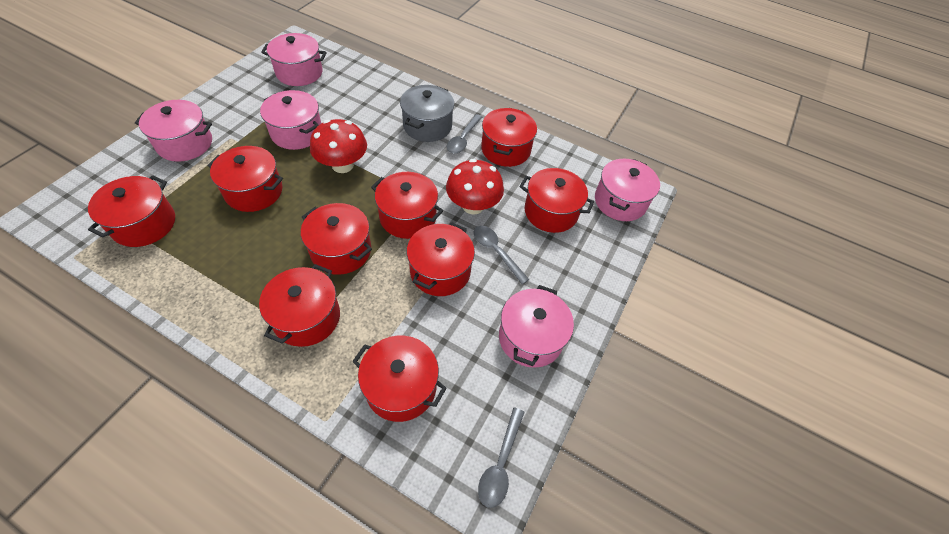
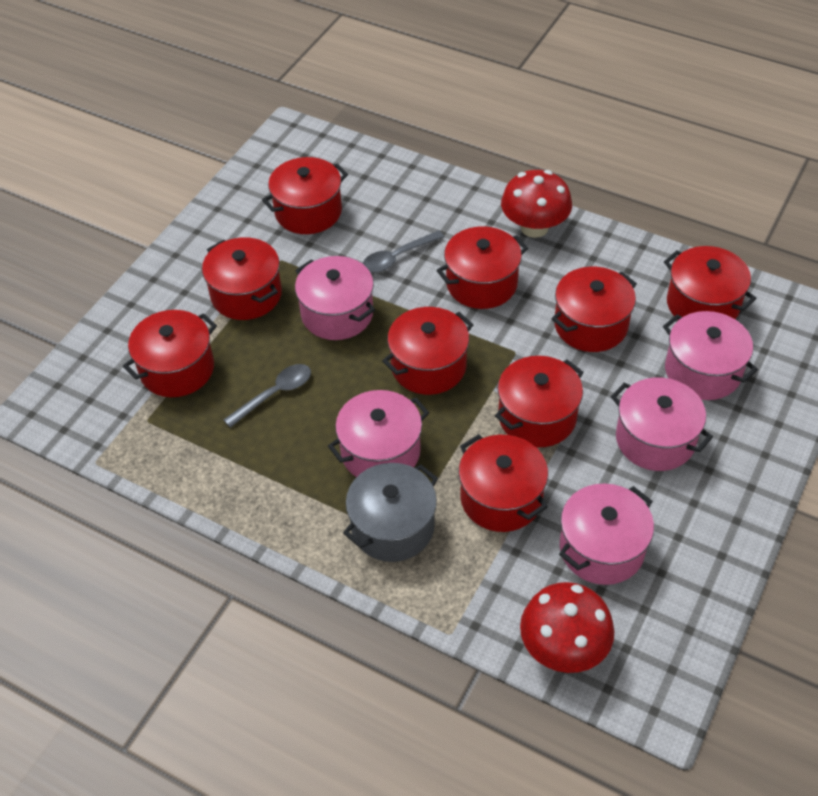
grey spoon: [447,114,482,154] [473,226,530,284] [478,407,525,508] = 3 -> [224,364,311,428] [363,230,444,273] = 2

